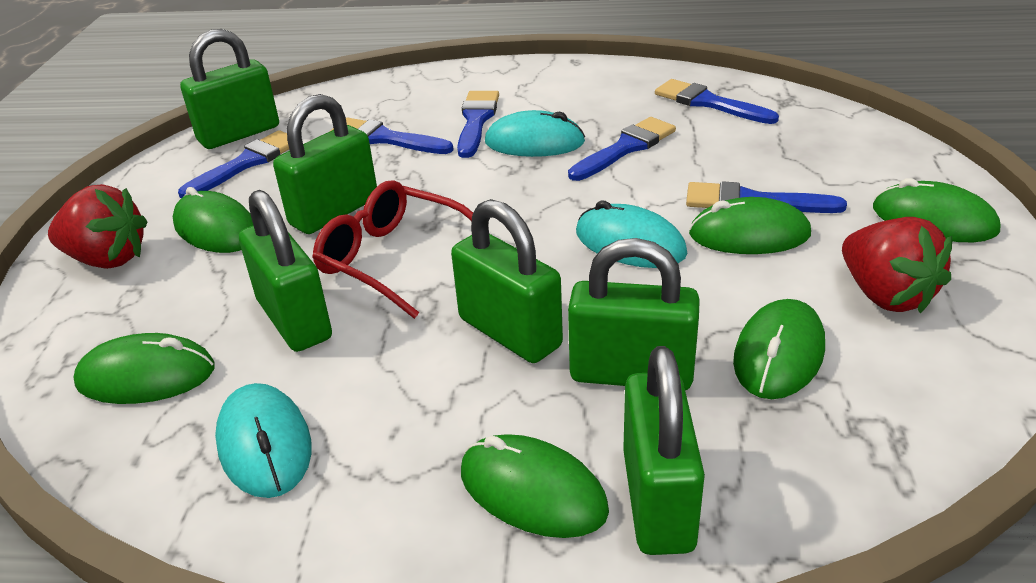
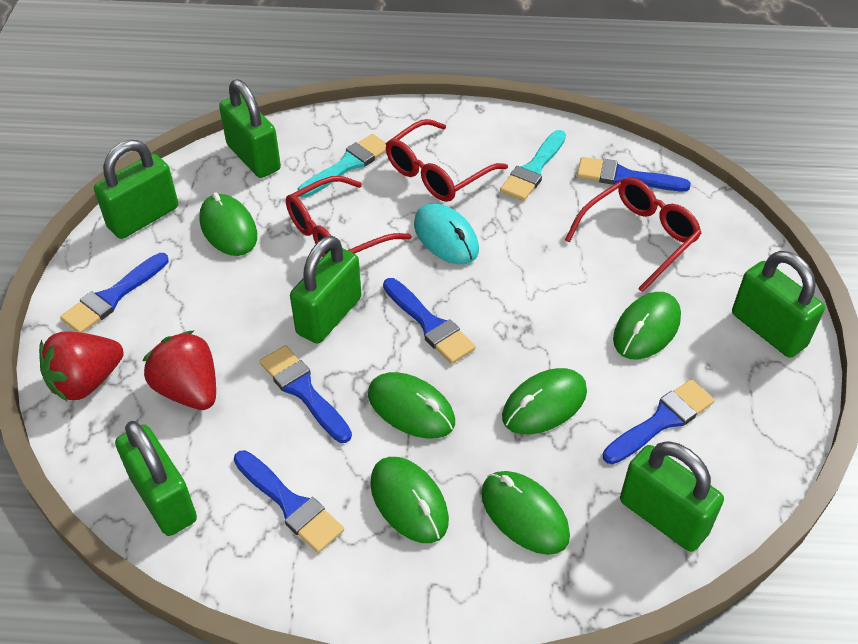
red glasses: [312,180,473,319] = 1 -> [286,176,412,257] [386,119,508,202] [565,178,701,292] = 3
turquoise brush: none = 0 -> [298,134,386,198] [500,130,566,201] = 2
turquoise mouse: [215,383,312,498] [485,110,585,157] [576,201,687,268] = 3 -> [414,203,479,264] = 1

